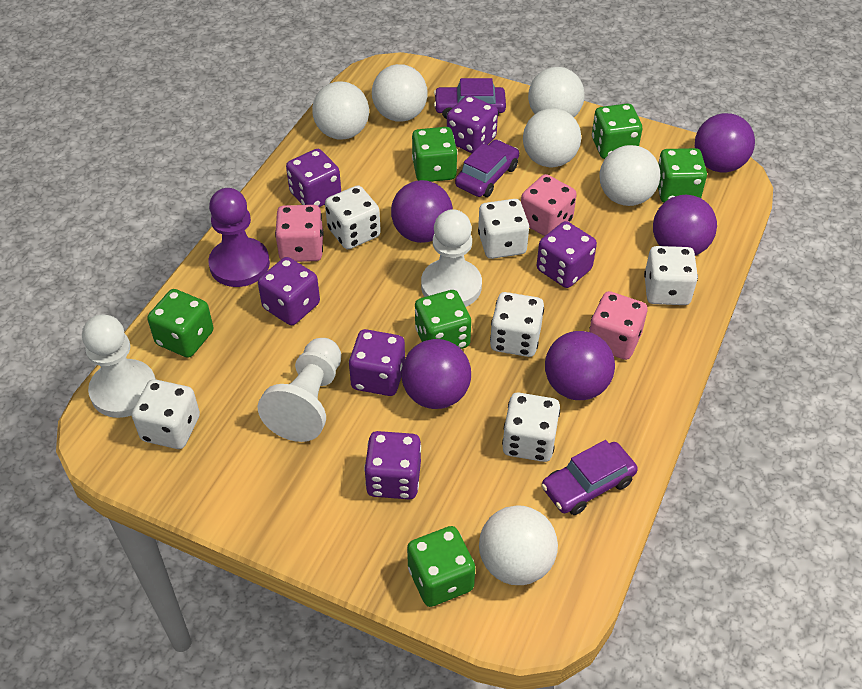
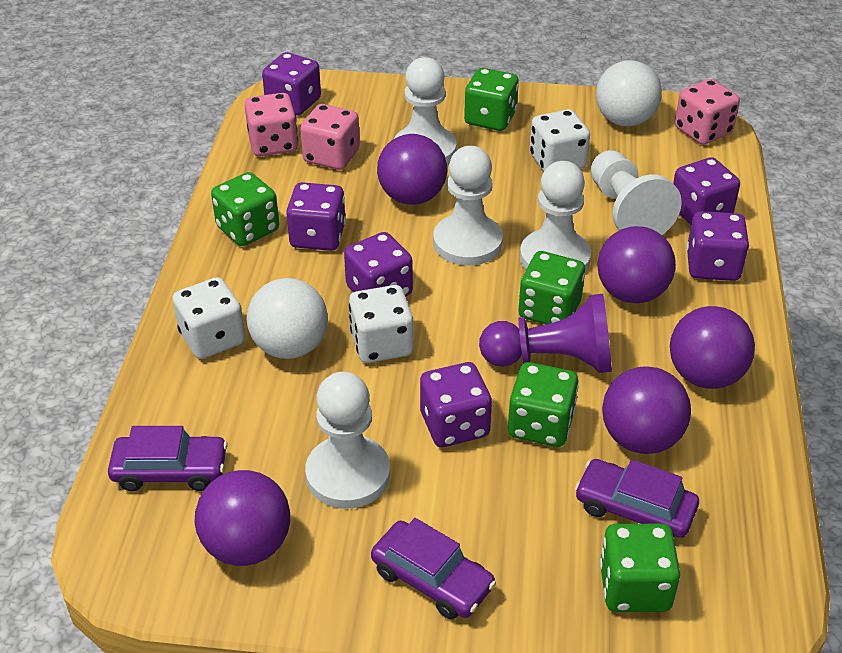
green dice: [147,289,213,358] [407,526,475,607] [412,127,457,182] [415,290,471,349] [592,103,642,159] [658,148,707,203] = 6 -> [211,172,279,246] [464,68,519,131] [508,362,579,447] [518,251,585,324] [600,524,680,612] = 5
white ball: [312,81,369,140] [372,64,428,122] [479,505,558,585] [523,108,581,167] [528,67,585,117] [600,145,660,206] = 6 -> [246,278,328,359] [596,60,662,127] = 2
white dice: [132,379,200,449] [325,185,381,249] [478,199,529,259] [490,292,544,357] [502,392,560,462] [644,246,698,305] = 6 -> [172,277,245,359] [349,285,413,363] [530,109,590,172] = 3
white pawn: [82,314,156,418] [257,338,341,442] [421,209,482,307] = 3 -> [305,372,390,509] [394,57,457,164] [433,146,503,266] [520,161,591,272] [591,150,682,235] = 5

